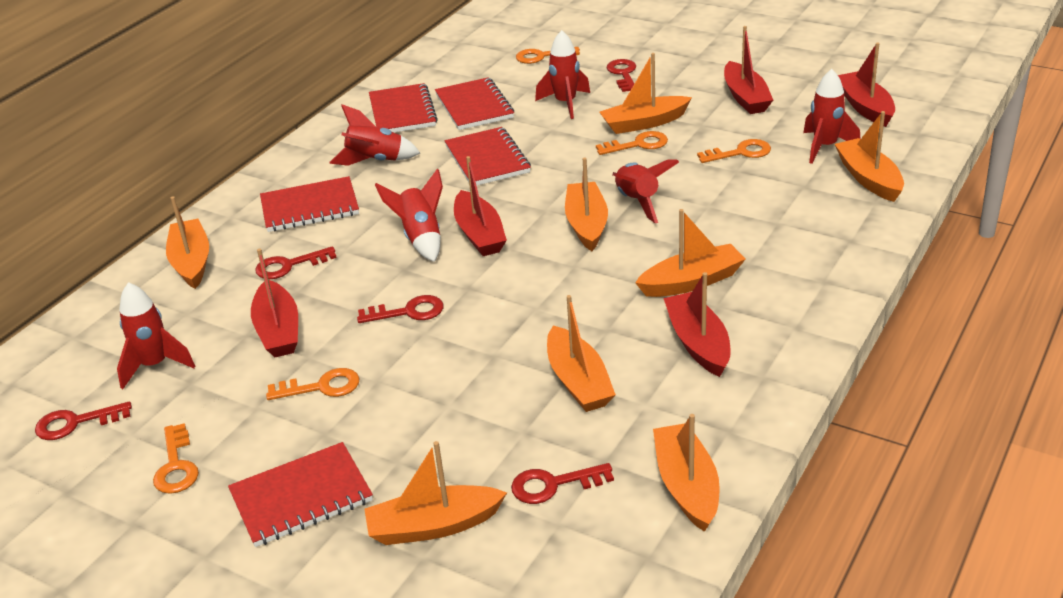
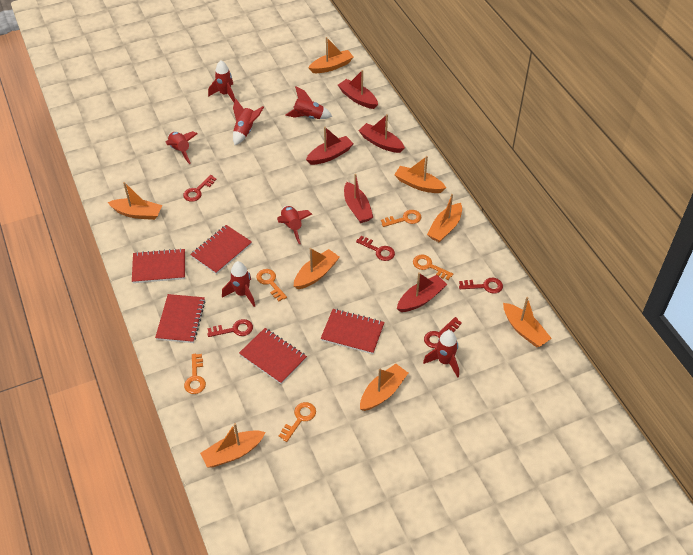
red rocket: [117,282,195,389] [329,104,420,166] [375,168,443,262] [535,30,590,119] [612,159,679,223] [803,69,860,164] = 6 -> [165,131,198,164] [208,60,235,102] [222,261,255,307] [233,99,264,145] [277,206,312,244] [285,86,332,119] [423,330,459,378] = 7

